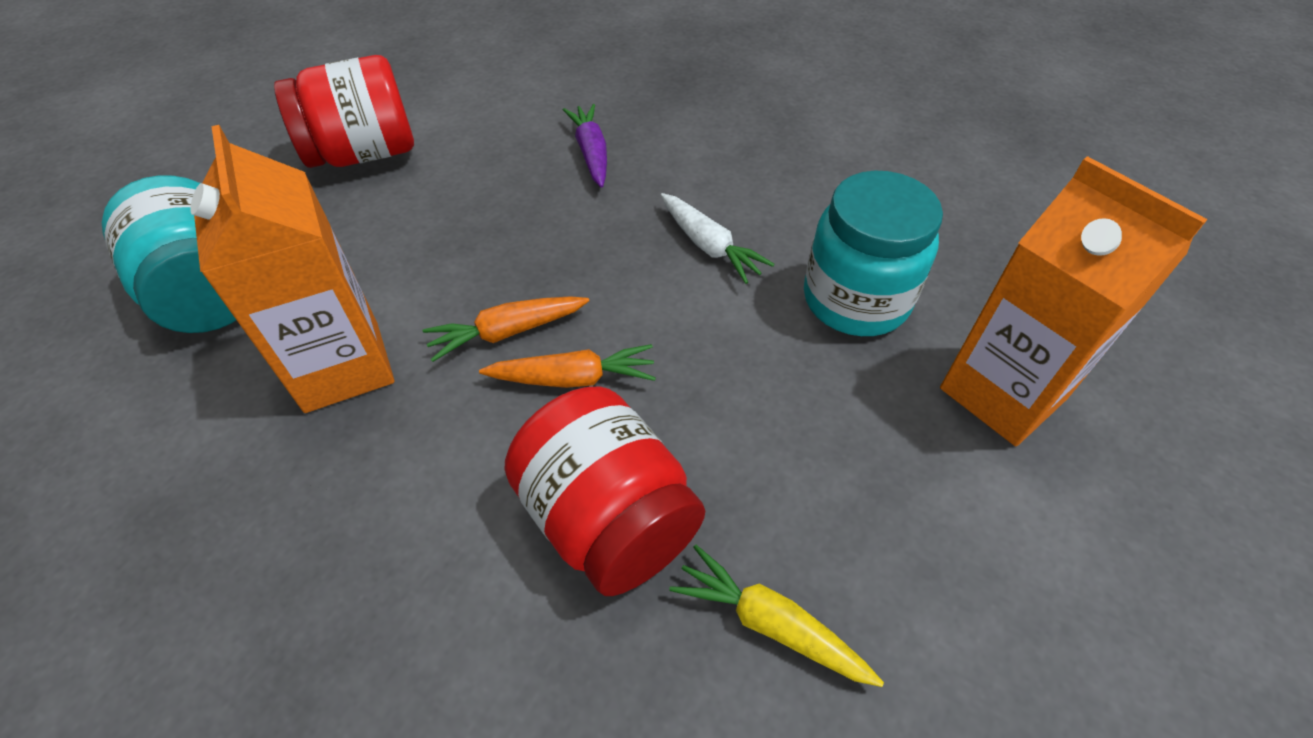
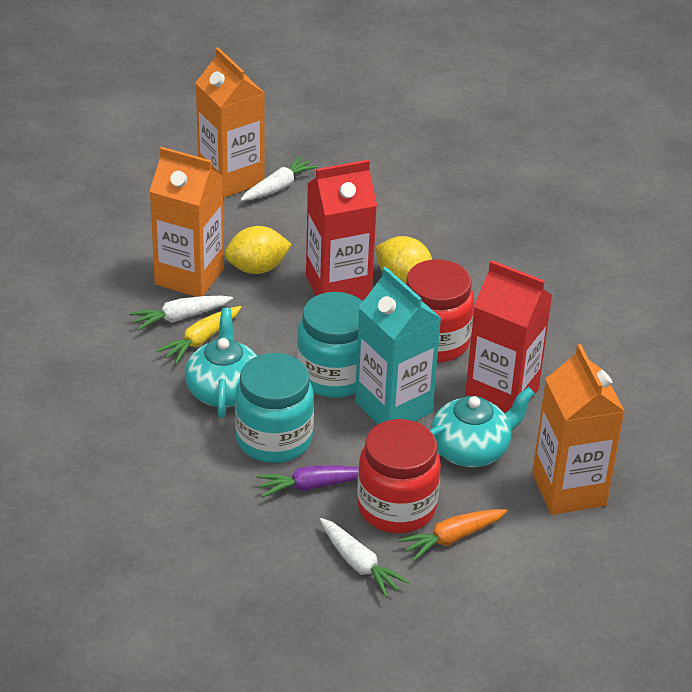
orange carrot: [423,296,589,362] [479,344,656,388] = 2 -> [398,509,507,561] = 1
orange carton: [190,125,394,413] [940,156,1208,446] = 2 -> [149,147,224,297] [196,47,265,198] [532,344,625,515] = 3
red carton: none = 0 -> [306,160,377,300] [465,260,553,413] = 2
turquoise carton: none = 0 -> [355,267,441,424] = 1
turquoise teapot: none = 0 -> [185,308,257,418] [430,387,535,467] = 2
white carrot: [661,193,775,284] = 1 -> [129,296,233,331] [240,156,318,201] [320,518,409,598] = 3
yellow lemon: none = 0 -> [224,226,292,274] [375,236,432,284] = 2

